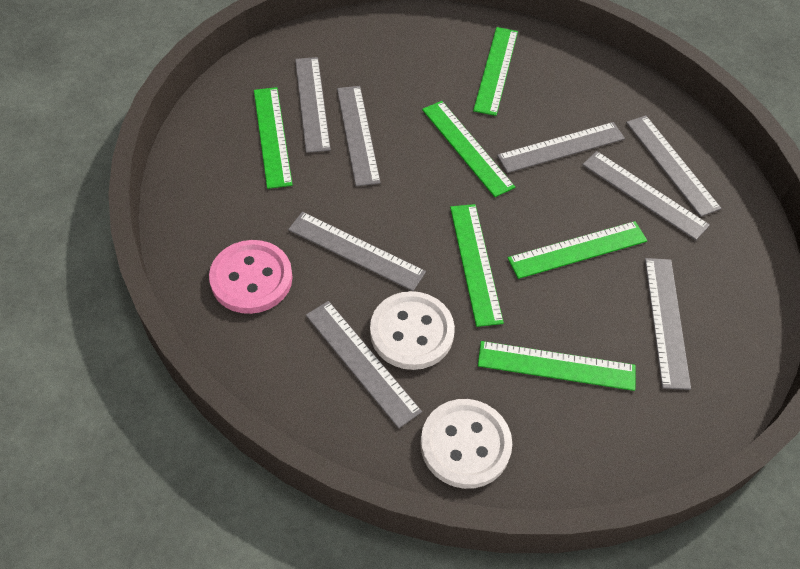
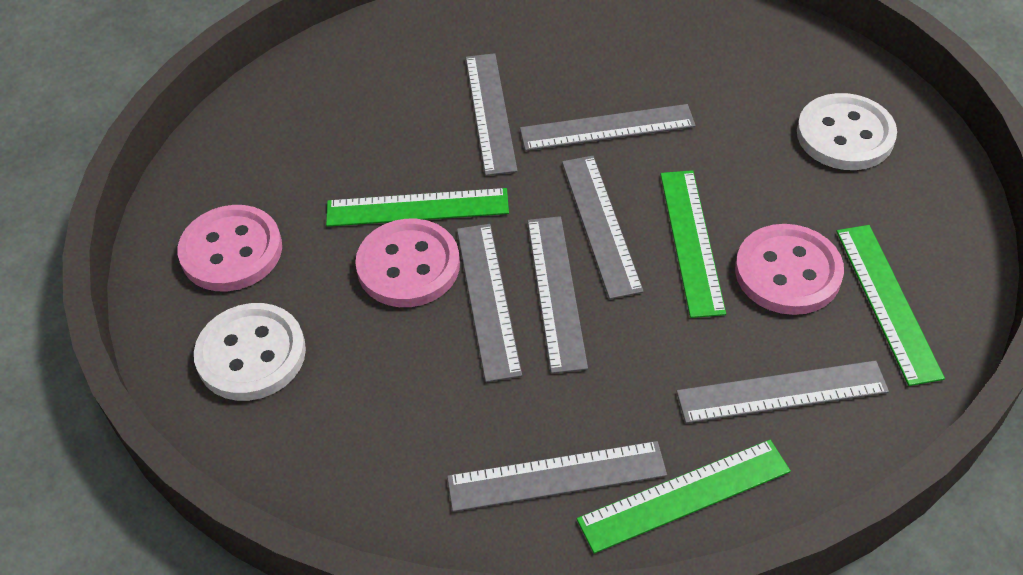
green ruler: [254,87,293,189] [422,101,515,197] [450,204,504,327] [473,27,518,116] [478,341,636,391] [508,221,647,279] = 6 -> [326,188,509,227] [577,440,791,554] [660,170,726,318] [836,225,945,386] = 4
grey ruler: [288,212,426,291] [295,57,331,153] [306,301,422,429] [337,86,381,186] [497,122,625,173] [582,151,710,240] [626,115,722,217] [645,258,691,390] = 8 -> [447,441,667,512] [457,224,522,382] [466,53,518,176] [520,104,696,151] [527,216,588,374] [562,156,644,299] [676,360,889,423] = 7
pink button: [209,240,292,314] = 1 -> [178,205,282,291] [355,219,460,307] [735,224,844,315] = 3

